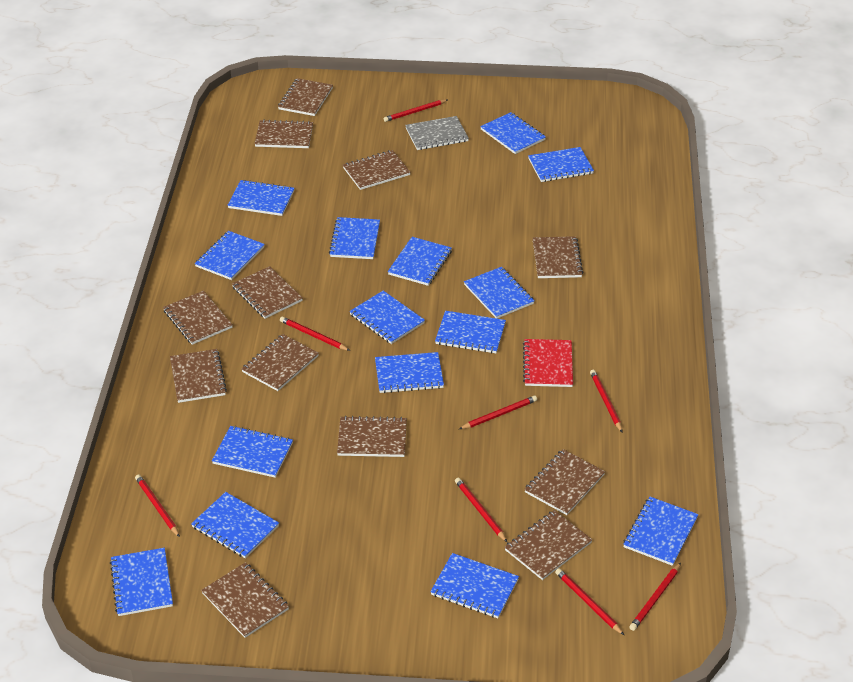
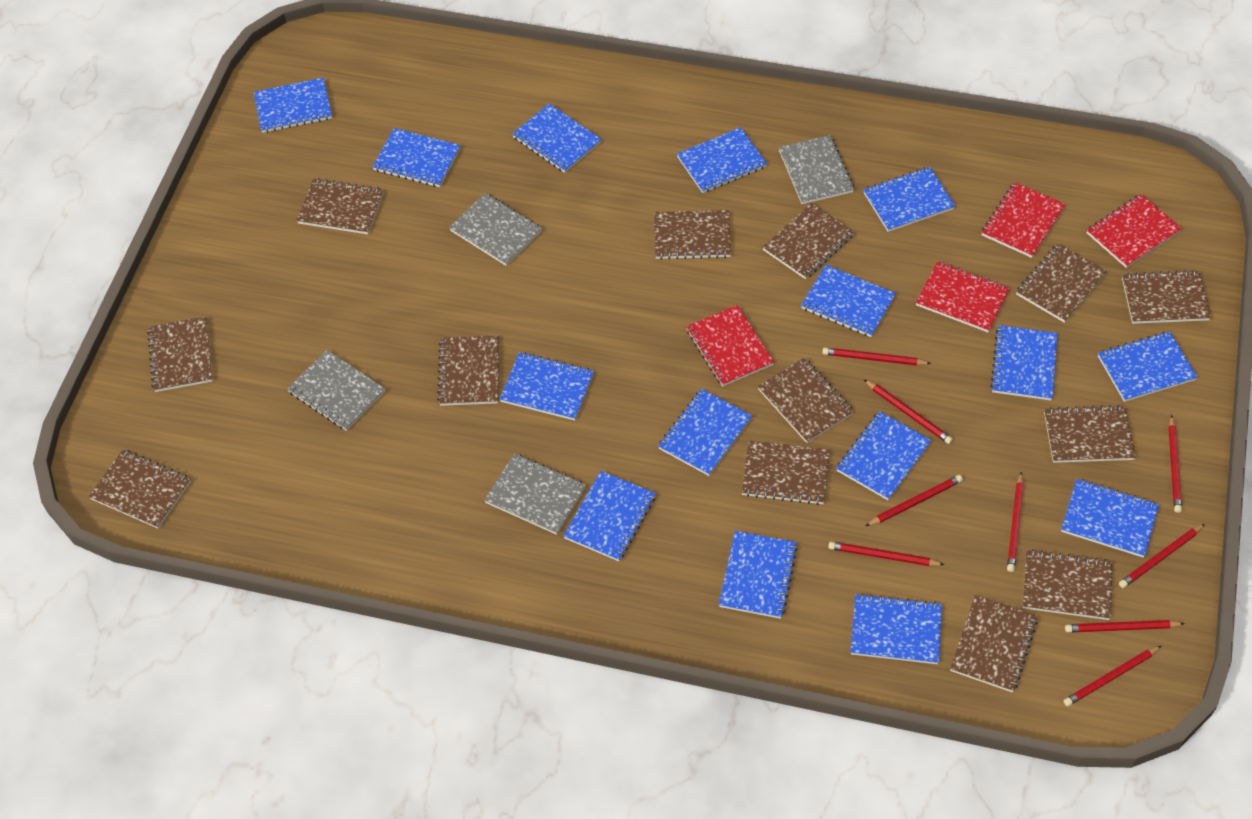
brown notebook: [163,291,233,345] [170,349,227,403] [201,562,289,638] [232,266,303,319] [242,334,319,391] [255,120,313,148] [278,78,333,116] [337,416,407,457] [343,150,411,190] [505,510,592,580] [524,449,605,515] [533,236,583,278] = 12 -> [88,449,191,528] [147,316,213,392] [296,178,383,234] [437,335,499,406] [654,210,731,260] [742,441,830,505] [758,357,854,443] [763,203,854,279] [950,595,1038,692] [1016,243,1107,323] [1023,549,1113,620] [1044,405,1136,463] [1122,270,1212,324] = 13
grey notebook: [405,116,469,150] = 1 -> [287,350,385,431] [449,193,542,266] [484,453,586,535] [779,135,854,204] = 4
red notebook: [523,339,573,387] = 1 -> [686,305,774,386] [916,261,1010,332] [981,182,1066,258] [1087,194,1182,268] = 4
red pencil: [135,474,180,537] [280,316,350,351] [384,100,448,122] [455,478,507,542] [459,396,537,429] [555,568,624,635] [590,370,622,432] [629,563,681,631] = 8 -> [822,347,931,366] [828,541,945,566] [864,379,953,444] [866,475,963,526] [1007,472,1024,572] [1063,646,1161,706] [1065,620,1185,632] [1119,524,1205,588] [1169,415,1182,513] = 9

